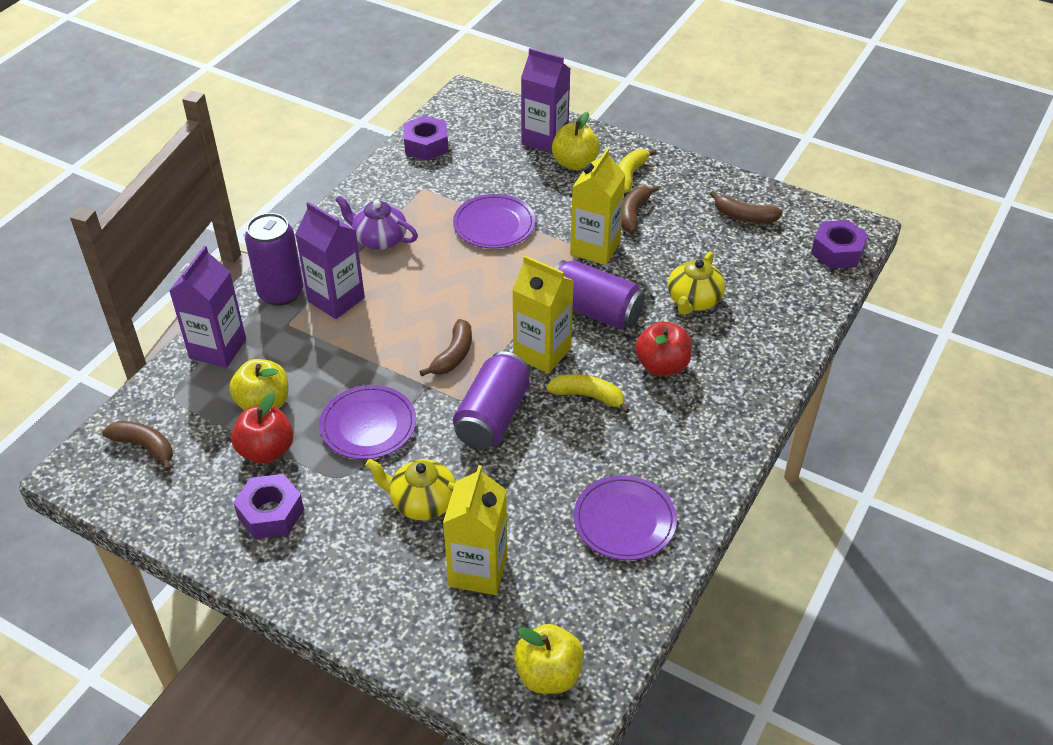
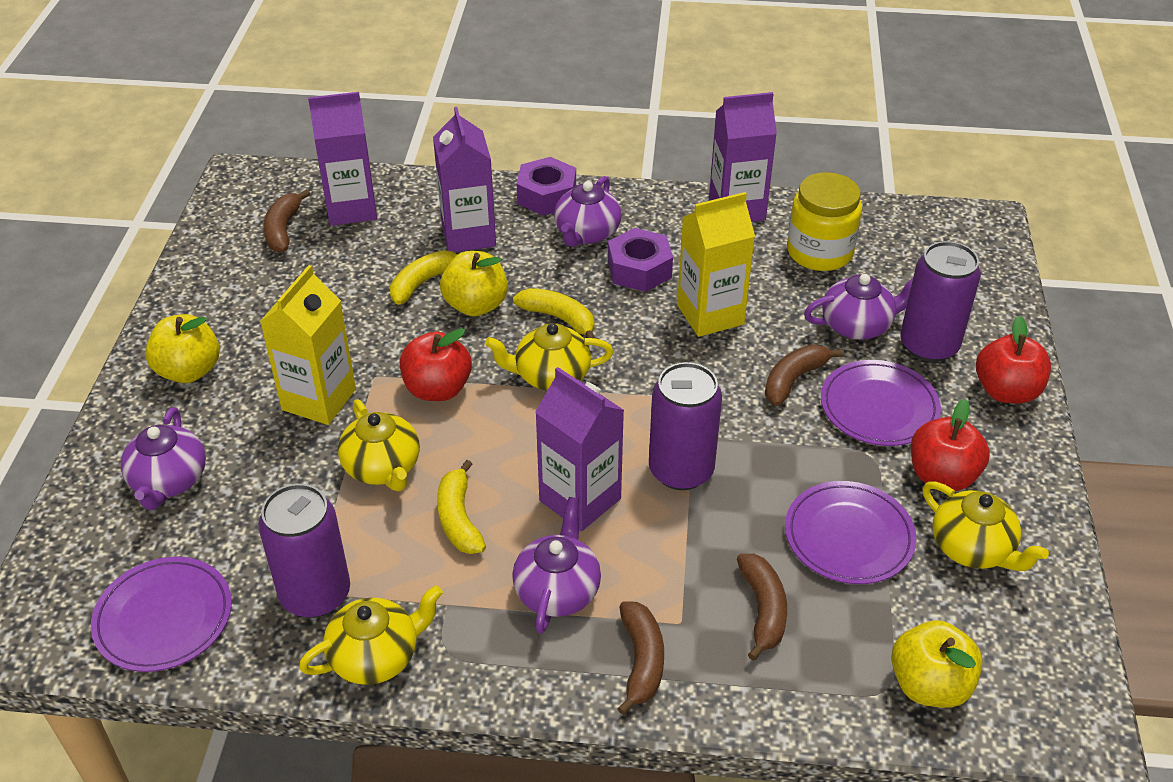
purple carton: [169,246,246,368] [295,202,365,319] [521,48,570,154] = 3 -> [308,92,377,226] [433,107,496,252] [535,367,624,531] [709,92,777,222] = 4
purple nut: [233,474,304,539] [403,115,448,161] [811,220,868,269] = 3 -> [516,157,576,216] [608,228,673,292] = 2
purple teapot: [335,195,418,250] = 1 -> [121,407,206,510] [512,497,601,634] [554,176,622,247] [804,274,913,340] = 4
red apple: [231,392,293,464] [635,321,692,376] = 2 -> [400,328,472,401] [911,399,990,491] [976,315,1051,404] = 3
yellow banana: [546,374,630,413] [618,149,657,193] = 2 -> [390,250,458,305] [437,460,486,554] [513,288,595,338] = 3
yellow carton: [443,465,508,595] [512,256,574,374] [570,148,626,265] = 3 -> [260,265,356,425] [677,192,755,337] = 2
yellow jar: none = 0 -> [787,172,862,271] = 1
yellow teapot: [365,459,455,520] [668,252,725,315] = 2 -> [299,585,443,685] [338,399,420,491] [485,323,613,391] [923,481,1049,571] = 4

